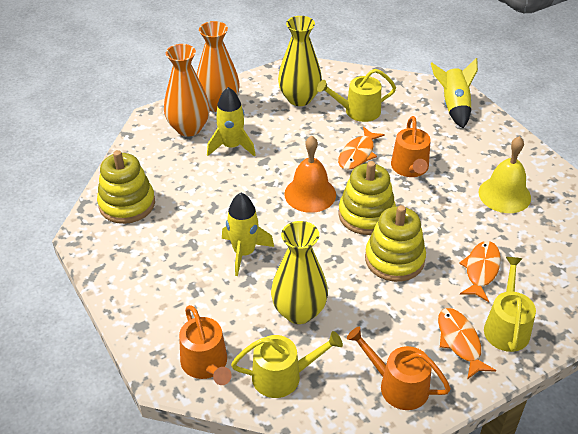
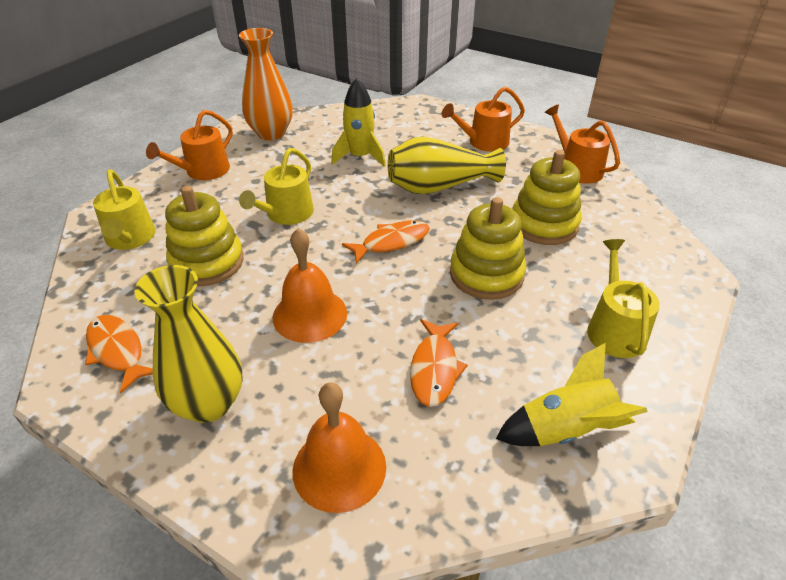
orange bell: [285,136,336,213] = 1 -> [273,228,347,343] [293,383,386,513] = 2
orange vase: [164,44,210,137] [196,21,240,112] = 2 -> [239,28,293,140] = 1
yellow bell: [479,136,531,213] = 1 -> none = 0
yellow rocket: [207,87,255,157] [222,193,274,276] [431,58,478,128] = 3 -> [331,78,386,167] [496,343,648,446] = 2

